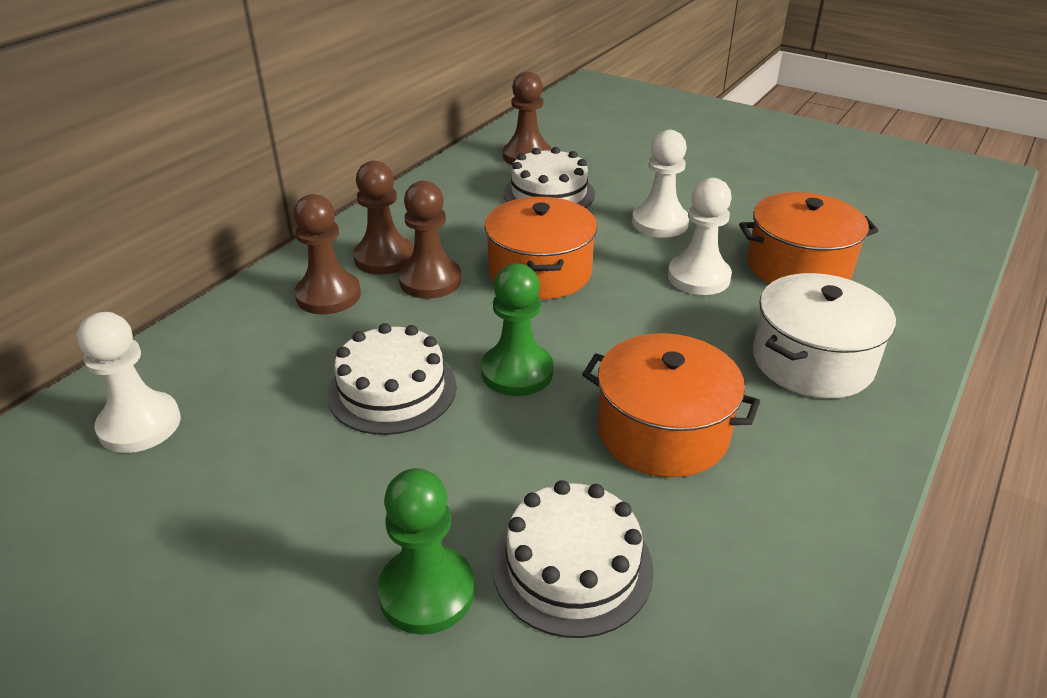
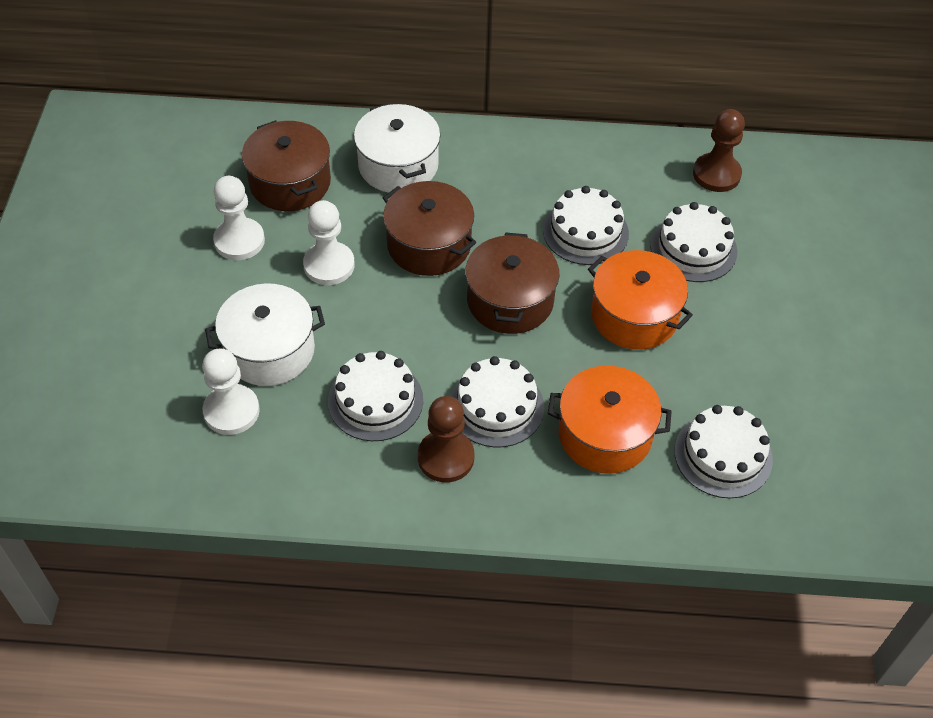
brown pawn: [293,194,361,314] [353,161,414,275] [398,181,462,299] [503,71,552,165] = 4 -> [418,396,474,483] [693,109,745,192] = 2
brown pot: none = 0 -> [242,120,331,211] [383,181,476,276] [465,233,559,334] = 3
green pawn: [377,468,475,635] [481,264,553,396] = 2 -> none = 0
orange pot: [484,197,597,300] [582,333,760,478] [739,192,878,284] = 3 -> [548,366,672,474] [588,250,693,350] = 2
white cake: [327,323,457,435] [492,480,654,638] [503,147,595,208] = 3 -> [328,351,423,441] [450,356,544,447] [543,186,629,265] [650,202,737,282] [674,405,773,498] = 5
white pot: [753,273,896,398] = 1 -> [205,283,325,386] [354,103,441,193] = 2

